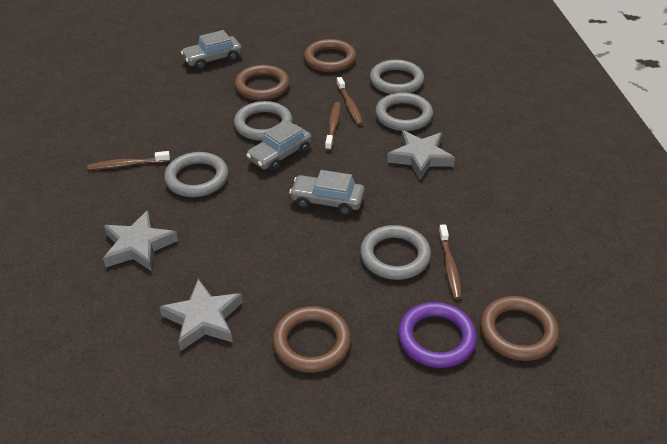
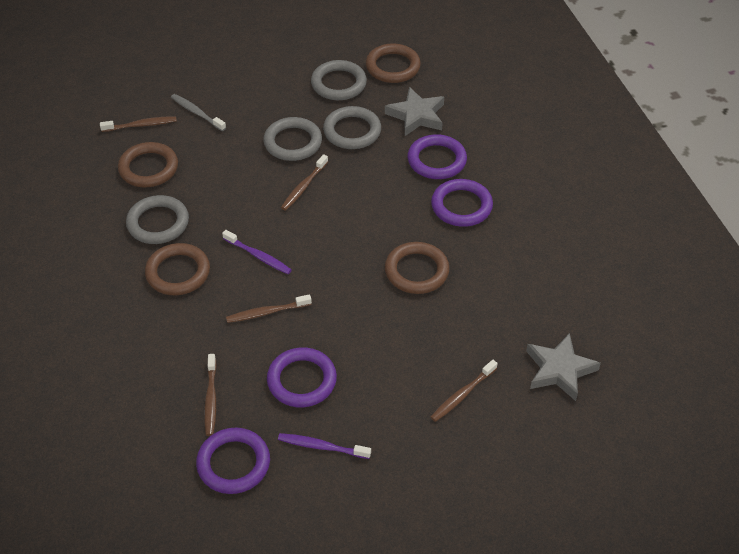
brown toothbrush: [87,151,170,170] [325,102,341,151] [336,77,363,125] [439,225,462,300] = 4 -> [100,116,177,132] [204,354,217,436] [226,294,312,323] [281,154,328,211] [431,360,498,422] = 5
grey car: [181,30,242,69] [246,120,312,171] [289,170,365,215] = 3 -> none = 0
grey ring: [164,152,228,197] [234,101,293,141] [360,225,431,280] [370,60,424,94] [375,93,433,131] = 5 -> [126,195,189,244] [263,117,322,161] [311,60,367,100] [323,106,381,149] = 4
grey star: [103,210,178,271] [159,279,243,351] [387,130,455,180] = 3 -> [385,87,444,136] [526,333,601,401] = 2
grey toothbrush: none = 0 -> [171,94,226,131] = 1
purple ring: [398,302,477,368] = 1 -> [196,428,270,494] [267,347,337,407] [408,134,467,179] [431,179,493,227] = 4
purple toothbrush: none = 0 -> [222,230,292,274] [278,433,371,459] = 2

